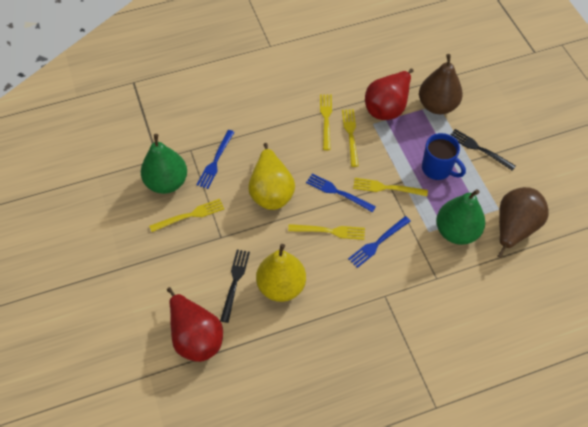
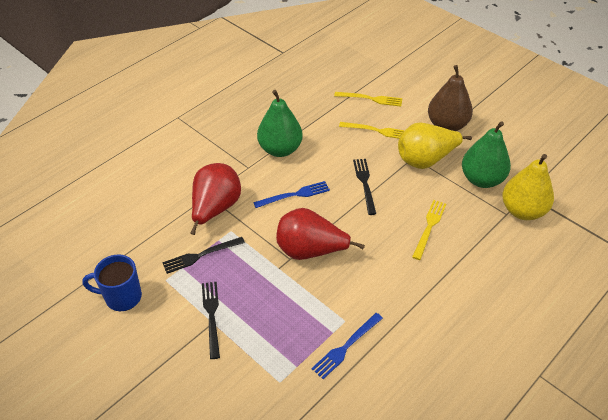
black fork: [220,250,250,323] [451,129,516,171] = 2 -> [162,237,245,274] [202,282,220,359] [353,159,376,215] = 3
blue fork: [197,130,234,189] [306,173,376,212] [348,216,411,268] = 3 -> [253,181,330,208] [311,313,383,379] = 2
brown pear: [419,54,463,114] [498,187,549,258] = 2 -> [428,65,473,131] = 1
yellow fork: [149,199,224,232] [288,224,365,240] [320,94,332,150] [342,109,359,167] [353,178,428,196] = 5 -> [334,92,402,107] [339,122,405,139] [412,200,446,260] = 3

